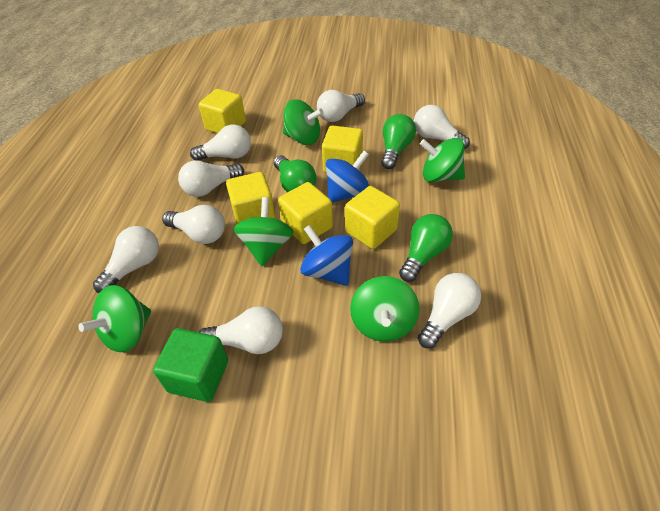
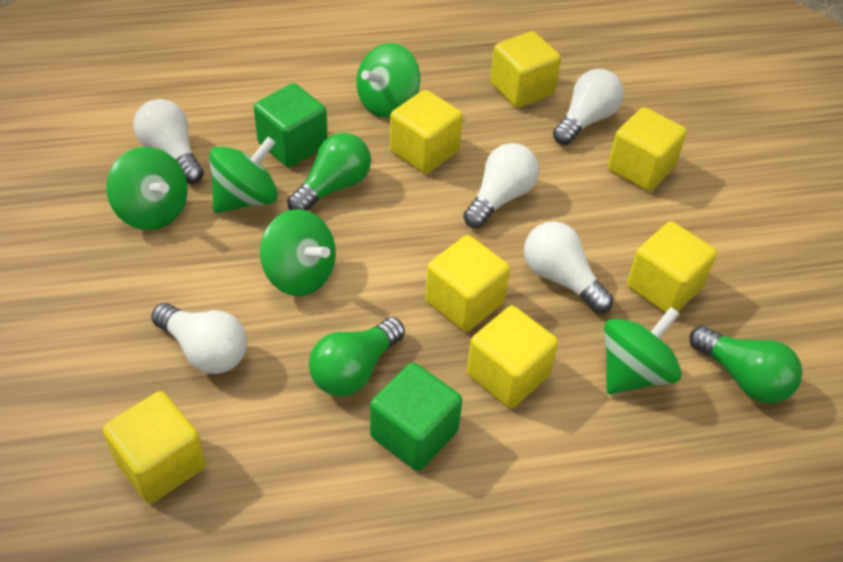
blue spinning top: [300,225,353,286] [326,151,369,203] = 2 -> none = 0
green cube: [153,328,228,402] = 1 -> [254,83,328,167] [370,362,462,471] = 2
white light bulb: [93,226,159,293] [162,205,225,244] [178,160,244,197] [190,124,251,161] [199,306,283,354] [317,90,365,122] [414,105,470,149] [418,273,481,349] = 8 -> [133,99,204,184] [151,303,247,374] [463,143,539,228] [524,221,614,313] [553,69,624,145] = 5
yellow cube: [199,89,246,134] [226,172,275,224] [278,182,333,244] [322,126,363,173] [345,186,400,249] = 5 -> [103,391,206,504] [390,90,463,174] [425,235,510,332] [467,306,558,408] [490,31,561,108] [608,107,687,191] [627,221,717,313] = 7

